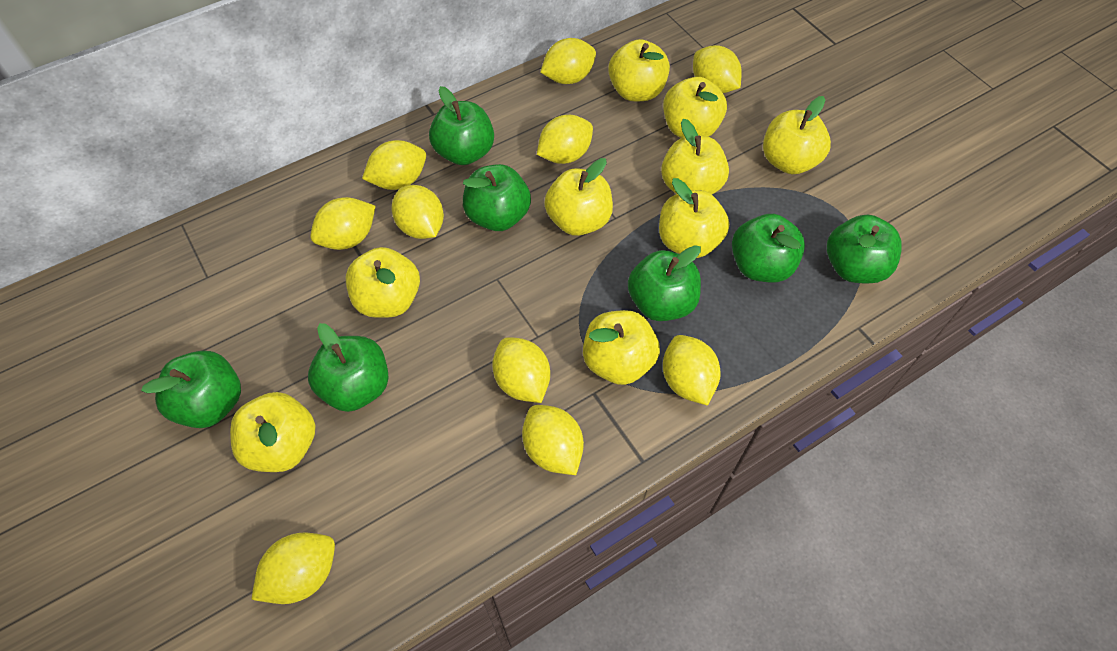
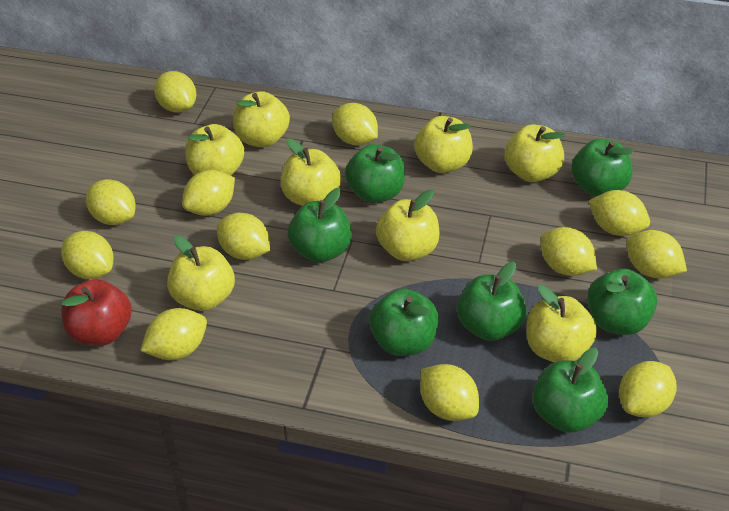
red apple: none = 0 -> [61,279,132,346] = 1
yellow apple: [230,392,315,472] [346,247,420,318] [544,158,613,236] [583,310,660,385] [608,39,670,101] [659,178,729,258] [661,119,729,194] [663,77,727,138] [763,96,831,174] = 9 -> [167,235,235,311] [185,124,244,176] [233,91,290,147] [281,138,341,206] [376,189,440,261] [414,116,473,173] [505,124,565,182] [526,285,597,362] = 8
yellow lemon: [251,533,335,604] [310,197,376,250] [362,140,426,190] [392,185,444,239] [492,337,550,403] [522,405,584,475] [537,115,593,164] [540,38,596,84] [663,335,721,406] [693,45,742,93] = 10 -> [61,231,114,279] [86,179,136,225] [140,308,207,360] [154,71,197,113] [182,170,235,216] [217,213,270,260] [332,103,378,145] [420,364,479,421] [541,227,597,276] [589,190,650,236] [619,361,677,417] [626,230,687,279] = 12

